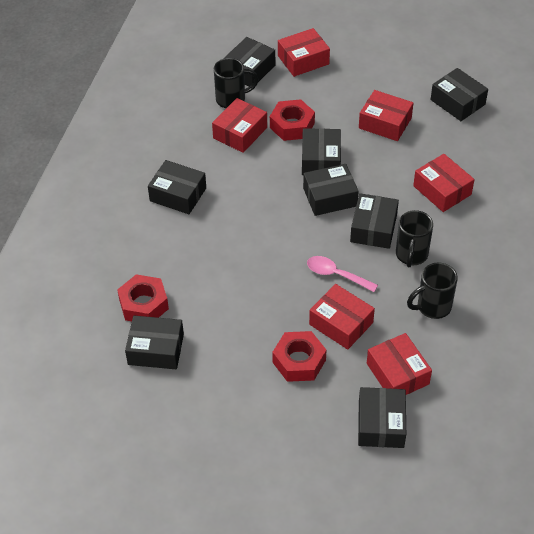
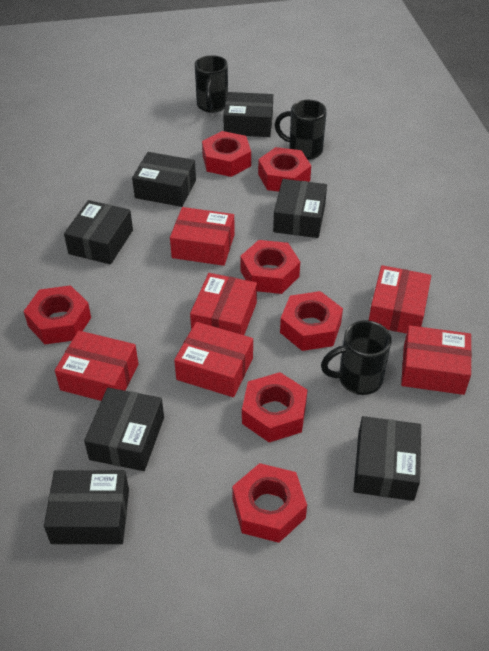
black box: [125,316,184,369] [148,160,206,214] [223,37,275,87] [302,128,341,175] [303,164,359,216] [350,193,399,249] [358,387,406,448] [430,68,488,121] = 8 -> [44,470,129,544] [64,200,133,264] [84,388,164,471] [132,152,196,207] [223,92,273,137] [273,179,327,238] [353,416,421,501] = 7
pink spoon: [307,256,378,292] = 1 -> none = 0
red nut: [117,274,169,321] [270,99,315,141] [272,331,326,382] = 3 -> [24,285,91,344] [202,131,251,177] [232,463,307,543] [240,240,300,294] [242,372,307,442] [258,147,311,192] [280,291,343,351] = 7

